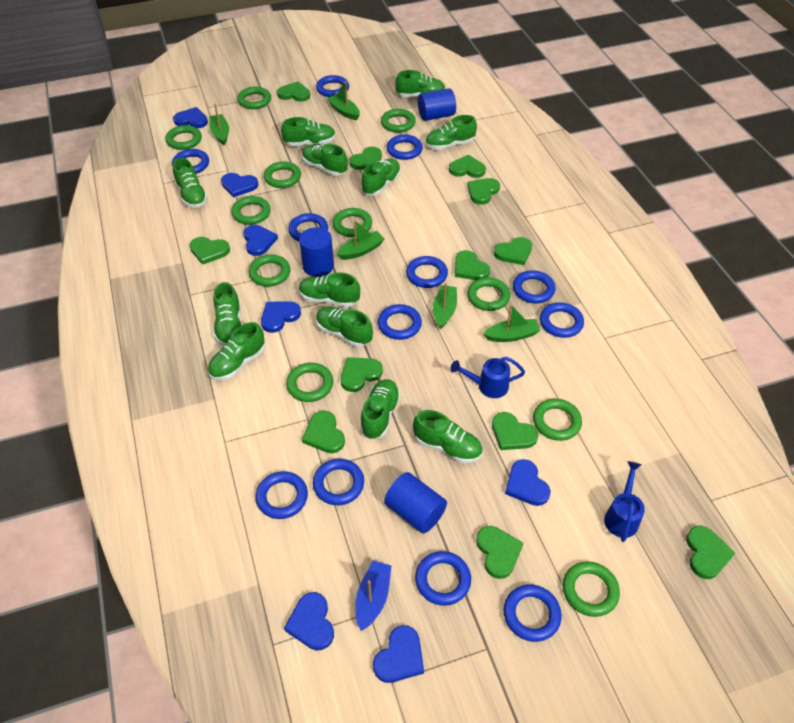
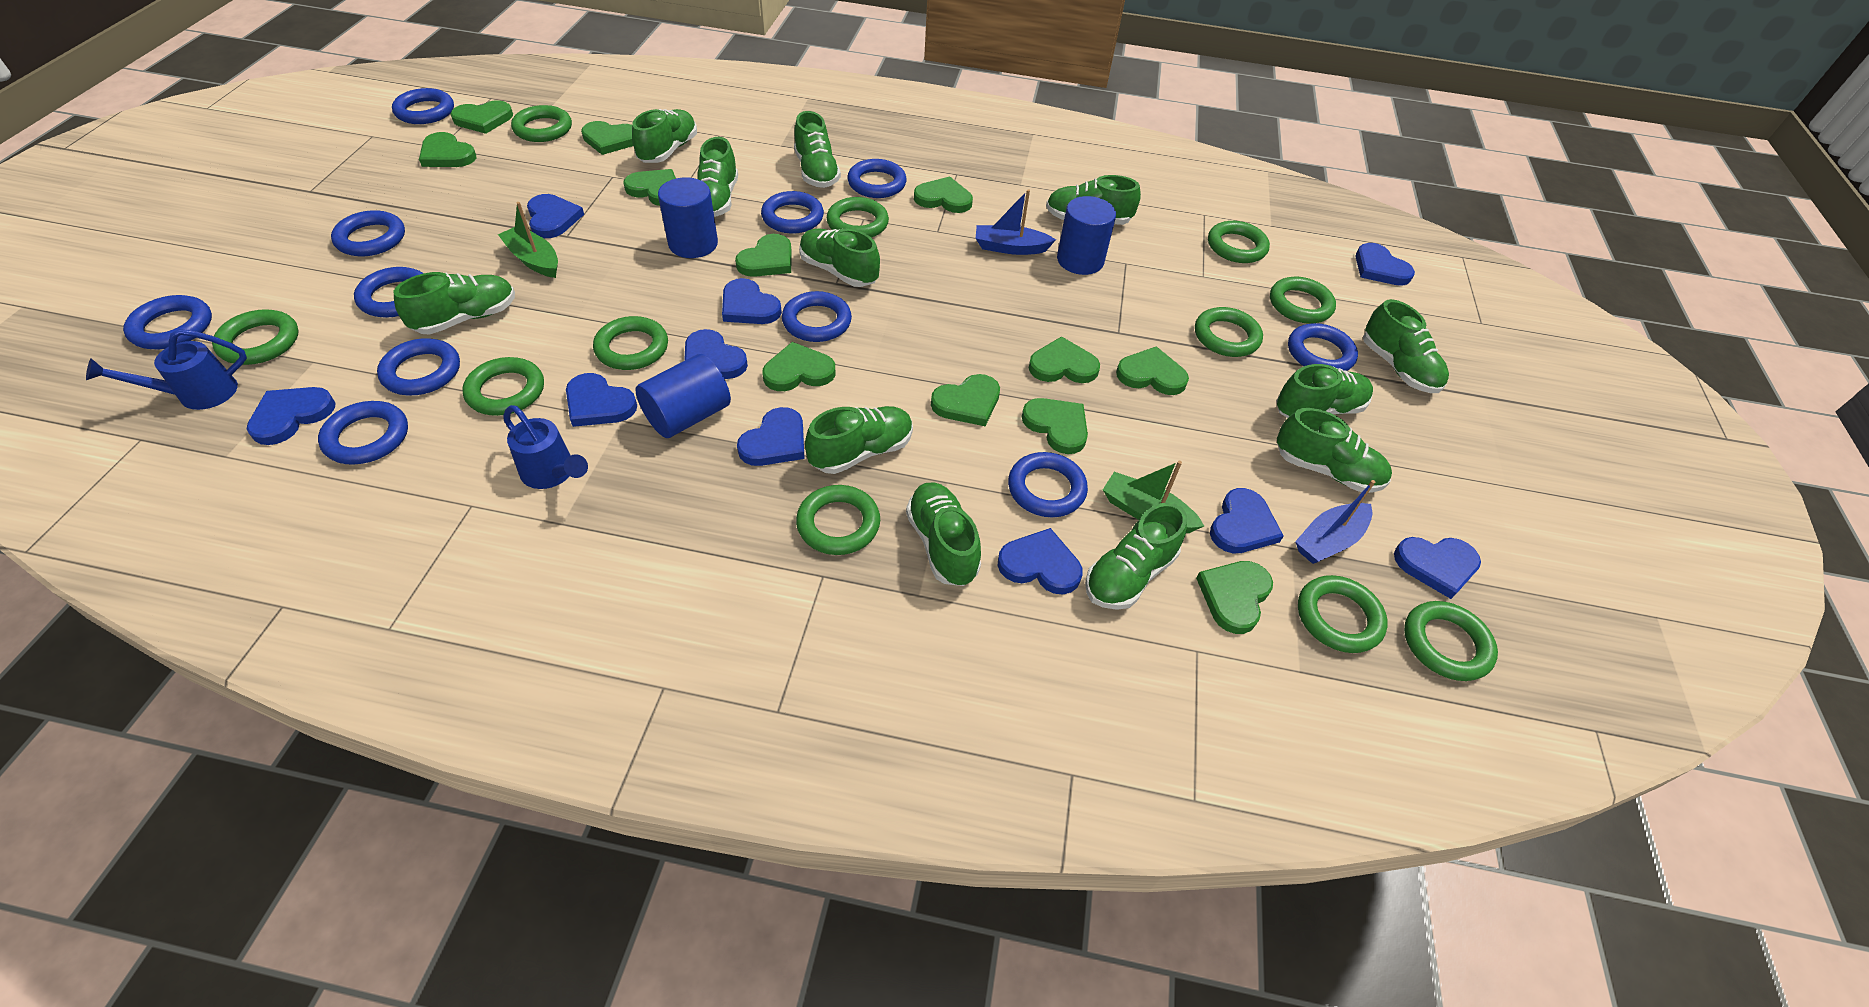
blue boat: [355,561,392,631] = 1 -> [976,189,1056,255] [1295,480,1375,564] = 2
blue heart: [173,107,208,128] [221,173,258,198] [243,225,278,256] [261,301,301,333] [284,592,334,650] [373,625,424,683] [505,459,551,506] = 7 -> [247,387,336,445] [527,194,584,238] [566,373,637,427] [684,329,748,379] [722,278,782,324] [737,407,804,466] [998,528,1083,594] [1210,488,1284,553] [1355,243,1415,286] [1394,537,1481,599] = 10
blue ring: [172,149,209,174] [255,471,308,519] [288,213,328,241] [313,459,364,505] [316,75,349,97] [378,304,422,340] [387,134,423,160] [406,256,448,288] [415,551,471,606] [504,585,562,642] [513,270,556,303] [540,302,584,338] = 12 -> [123,295,212,349] [318,401,408,465] [331,210,405,256] [354,267,423,318] [377,338,460,395] [392,88,454,124] [761,191,824,234] [782,291,852,342] [847,159,906,198] [1008,452,1088,517] [1288,323,1358,371] = 11
green boat: [210,103,229,145] [327,81,360,120] [336,220,384,260] [433,283,457,329] [483,304,540,342] = 5 -> [498,202,558,278] [1103,461,1204,533] = 2

